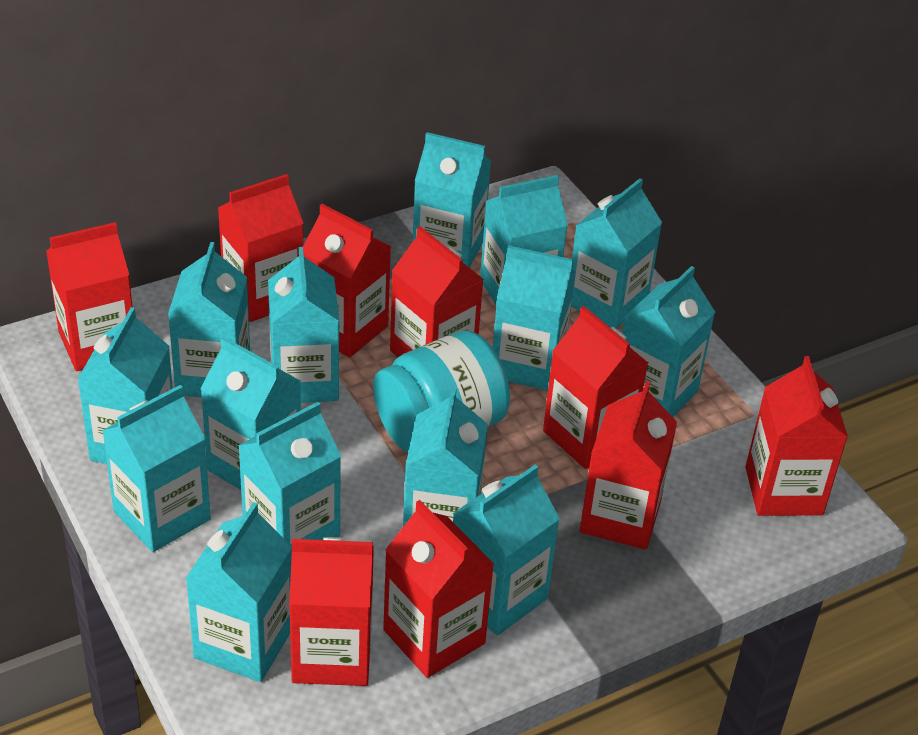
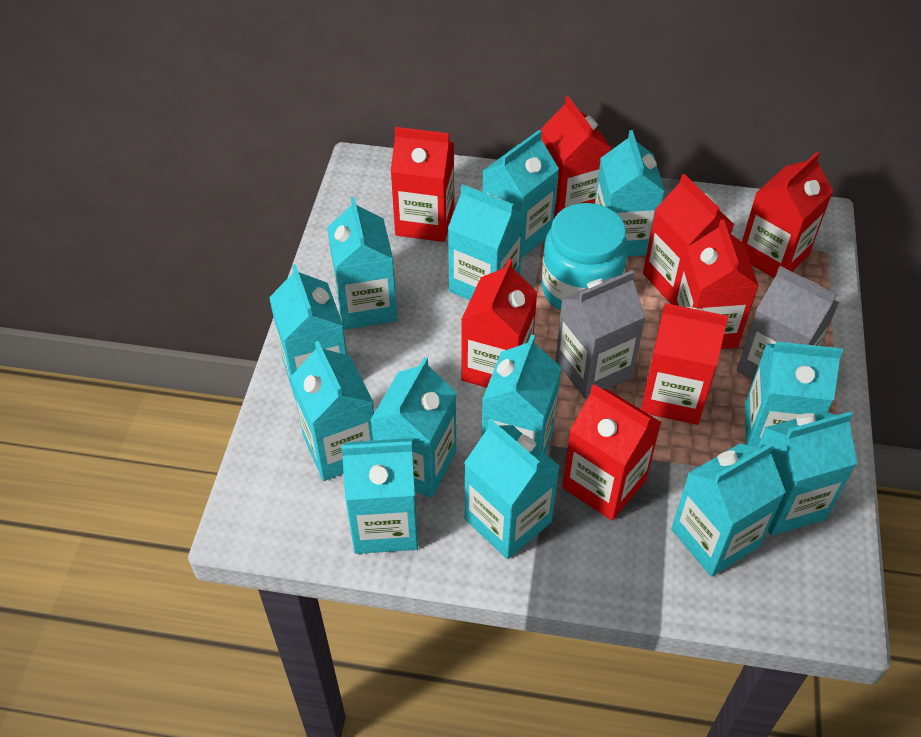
grey carton: none = 0 -> [555,270,646,399] [737,266,839,380] = 2
red carton: [46,222,132,371] [218,174,304,322] [289,537,374,686] [303,204,391,358] [383,500,494,678] [390,226,484,357] [543,306,648,469] [580,381,677,550] [745,356,848,516] = 9 -> [391,127,454,242] [461,259,537,388] [541,96,611,218] [562,384,662,521] [641,303,728,425] [643,174,734,305] [674,220,759,349] [742,152,833,278] = 8
turquoise carton: [77,307,173,464] [102,385,211,552] [168,242,250,397] [186,502,292,682] [201,337,301,490] [238,402,341,546] [268,247,339,403] [403,387,488,527] [413,132,491,268] [453,465,560,636] [480,175,568,304] [493,245,576,391] [571,178,662,329] [622,266,715,417] = 14 -> [269,264,347,400] [291,341,374,481] [327,197,397,330] [341,438,418,554] [371,357,456,498] [448,184,524,300] [464,419,560,559] [482,334,562,453] [483,130,559,258] [595,130,665,257] [671,443,786,577] [745,341,843,447] [758,411,857,536] = 13

